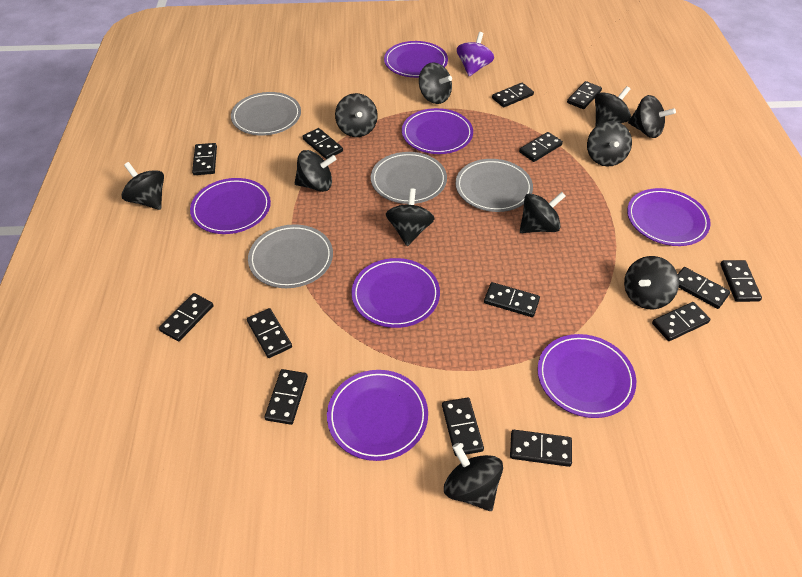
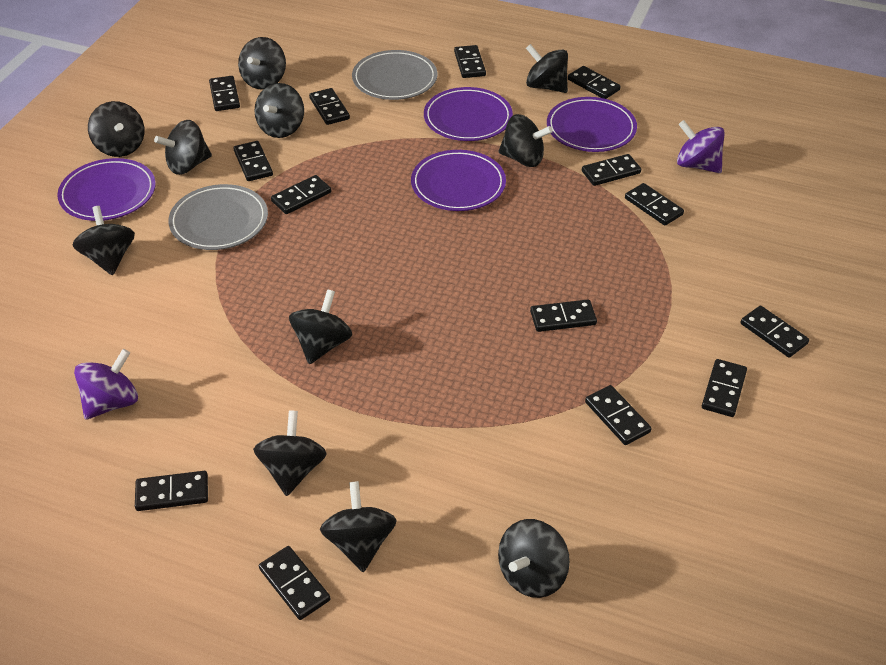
grey plate: [231,92,301,135] [248,224,333,288] [371,152,447,204] [455,159,533,212] = 4 -> [168,184,268,250] [352,50,437,100] = 2
purple plate: [190,178,271,234] [327,370,428,461] [351,258,440,328] [384,41,448,78] [402,108,473,154] [537,334,636,418] [627,188,711,246] = 7 -> [57,158,156,221] [411,150,506,211] [424,87,513,141] [547,97,637,152] = 4
purple spinning top: [457,32,494,76] = 1 -> [74,349,138,420] [677,120,725,173] = 2

